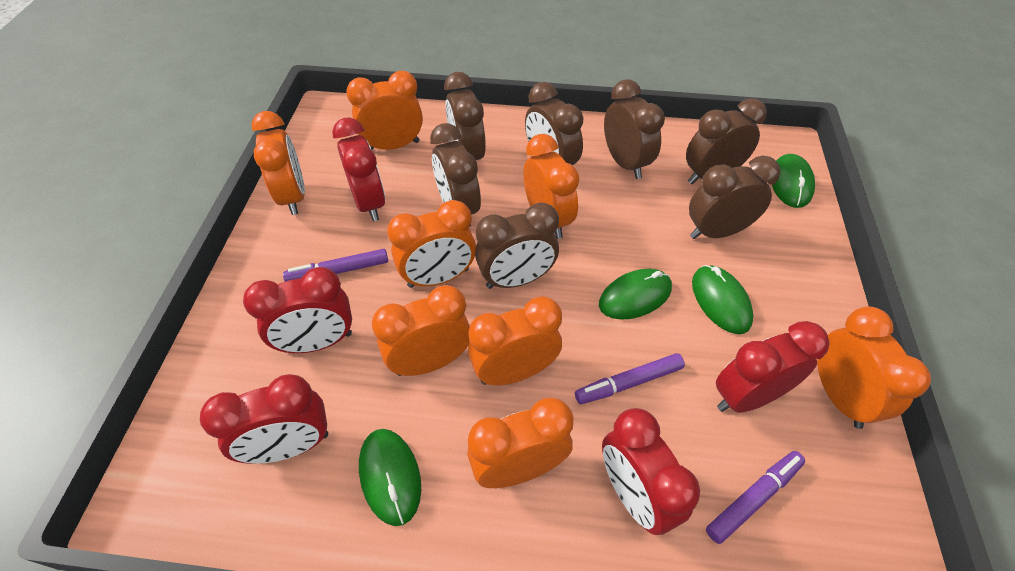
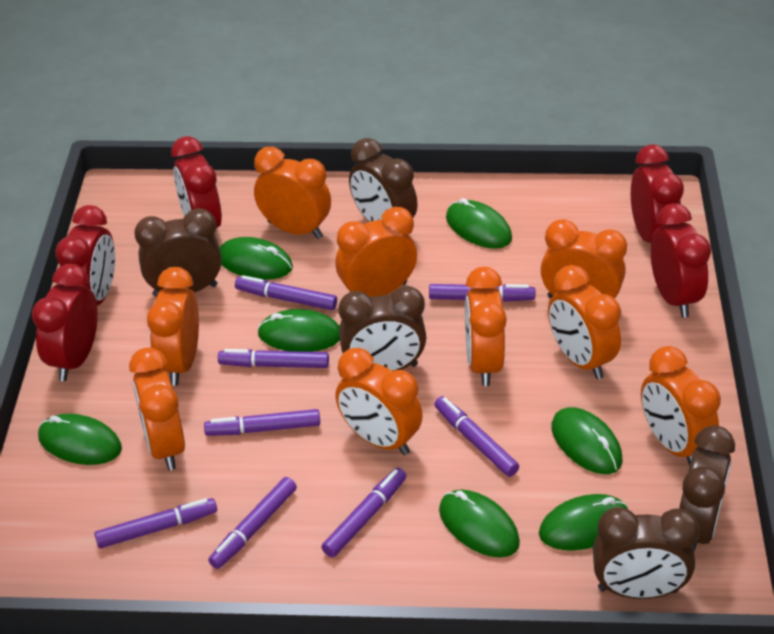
brown clock: [430,123,481,226] [444,72,486,160] [475,203,559,289] [525,82,583,165] [604,80,665,179] [686,98,767,184] [689,156,781,239] = 7 -> [134,208,222,297] [339,286,426,371] [349,138,418,222] [593,507,700,599] [679,425,735,551] = 5
green mouse: [359,429,421,526] [599,269,672,320] [692,265,753,334] [772,154,815,208] = 4 -> [38,414,122,465] [219,237,293,280] [257,309,340,352] [439,489,520,558] [446,198,512,249] [539,494,629,551] [551,407,623,474] = 7
orange clock: [252,111,305,215] [346,71,423,150] [372,285,470,376] [387,200,476,288] [467,398,573,488] [468,296,562,385] [524,134,579,239] [817,307,931,429] = 8 -> [129,347,185,470] [147,267,199,386] [254,147,331,239] [335,207,417,297] [335,348,423,455] [465,267,507,386] [541,219,627,299] [548,265,621,379] [641,346,721,466] = 9
purple marker: [283,249,388,282] [575,353,685,404] [706,451,805,544] = 3 -> [94,498,217,548] [204,409,320,436] [208,477,297,569] [218,349,329,368] [235,275,337,310] [321,468,406,557] [429,284,535,302] [434,396,519,477] = 8

